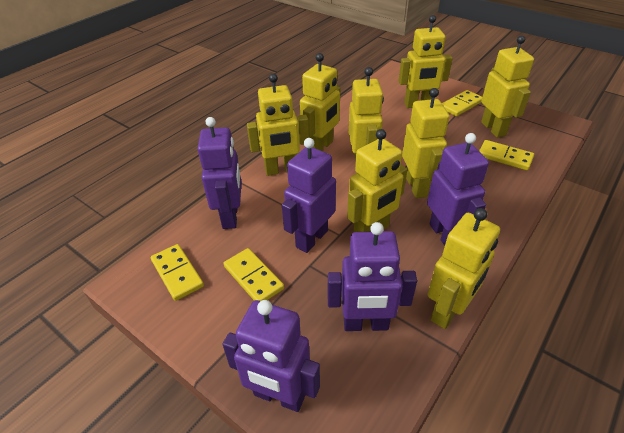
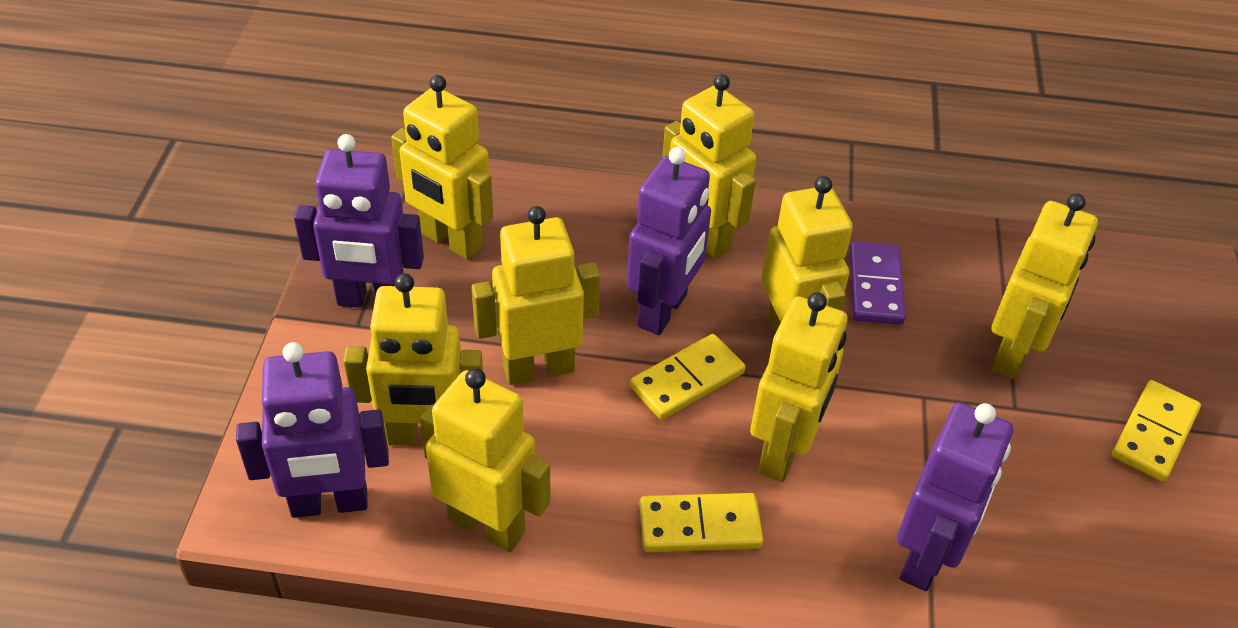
purple domino: none = 0 -> [849,241,906,325] = 1
purple robot: [198,117,242,229] [223,300,320,412] [282,138,336,253] [328,222,417,331] [427,133,489,246] = 5 -> [236,342,389,518] [294,134,424,308] [627,147,711,335] [897,402,1013,591] = 4
yellow domino: [151,244,204,301] [224,248,284,301] [442,90,482,116] [479,140,534,170] = 4 -> [630,334,745,420] [639,493,763,552] [1112,380,1201,482] = 3

